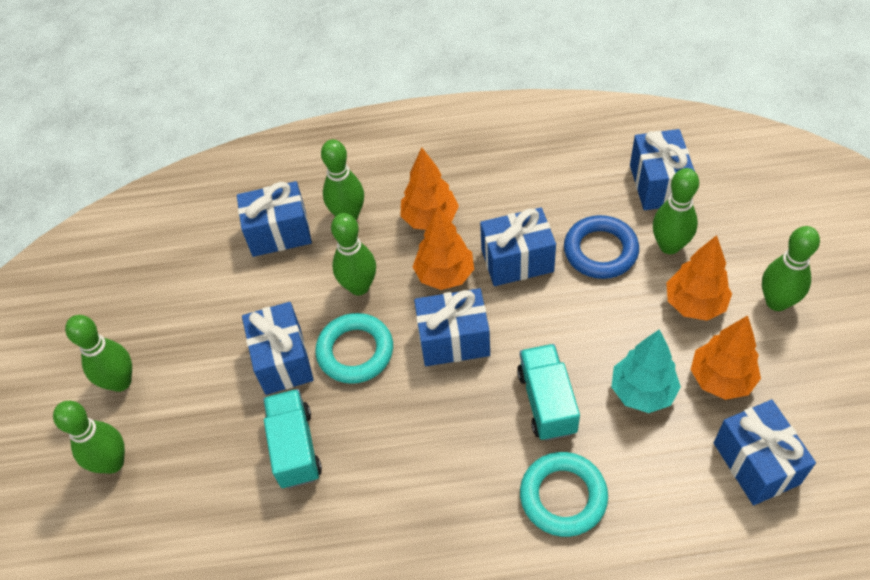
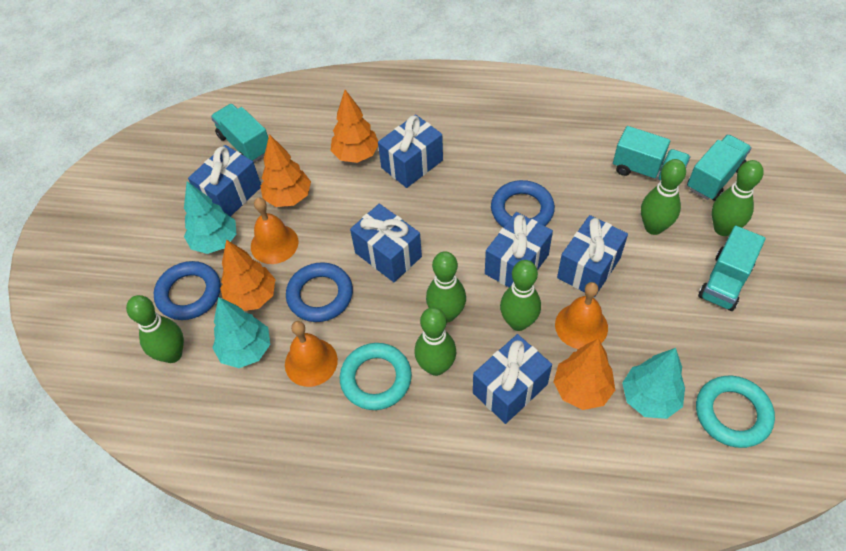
blue ring: [564,215,639,279] = 1 -> [154,261,221,320] [286,262,353,322] [491,180,555,228] = 3
orange bell: none = 0 -> [251,198,299,264] [285,321,338,387] [555,282,608,349] = 3
turquoise tree: [611,329,681,413] = 1 -> [184,181,236,254] [212,297,270,368] [622,348,685,419] = 3
turquoise truck: [263,389,322,489] [517,344,580,441] = 2 -> [211,104,268,163] [613,126,691,181] [687,134,752,201] [698,226,766,311] = 4

